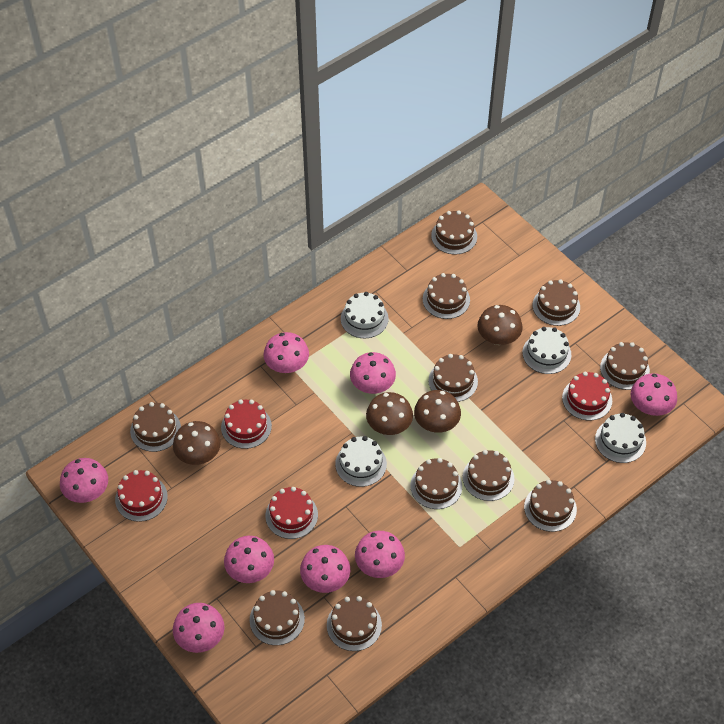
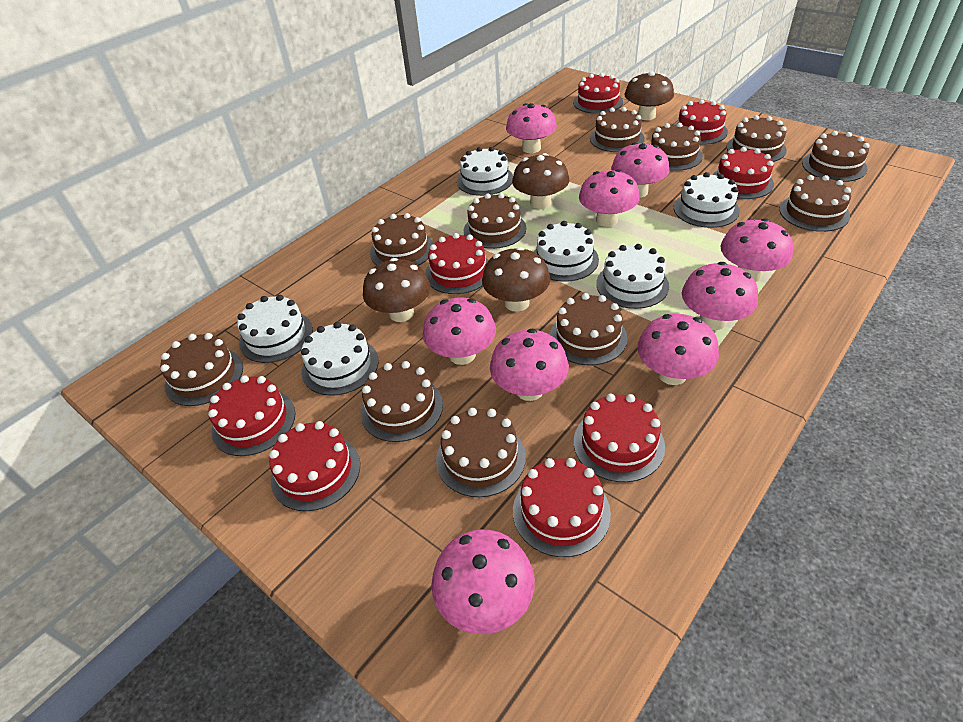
pink mushroom: [60,458,108,503] [173,603,224,653] [224,536,274,583] [264,332,309,373] [300,545,350,593] [350,352,396,394] [355,531,405,578] [631,373,677,416] = 8 -> [423,297,496,365] [431,530,535,634] [490,329,569,401] [506,103,557,153] [579,169,640,227] [611,142,670,198] [638,314,719,385] [682,262,758,330] [721,218,793,282] = 9
red cake: [115,470,168,522] [221,399,272,449] [266,487,318,539] [562,372,612,420] = 4 -> [208,375,295,456] [269,421,360,511] [425,233,489,294] [513,458,611,557] [573,73,623,114] [574,394,665,482] [675,99,728,145] [712,147,774,199] = 8
white cake: [335,436,387,487] [341,292,389,338] [522,327,571,374] [595,413,646,463] = 4 -> [237,295,313,363] [301,322,379,396] [457,147,513,196] [534,221,599,282] [596,244,669,309] [674,172,740,228] = 6

